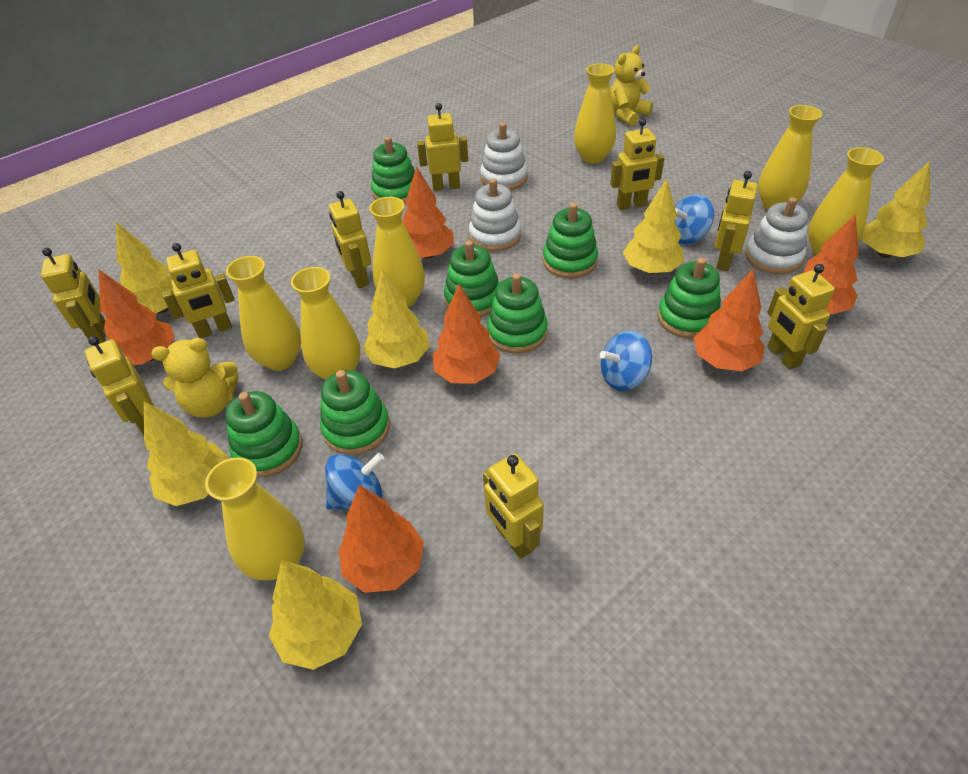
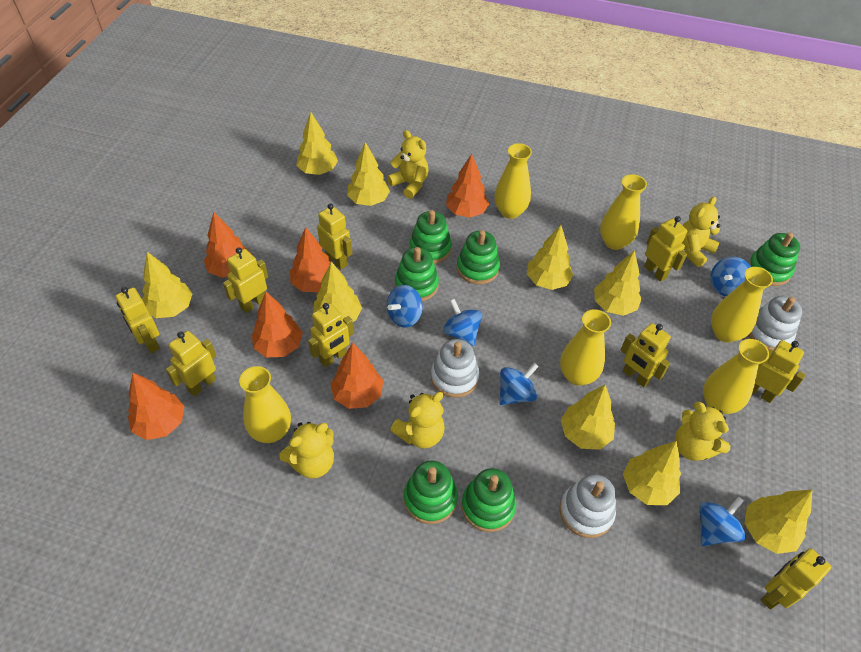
blue spinning top: [325,453,384,510] [600,331,652,391] [674,194,714,244] = 3 -> [387,285,423,328] [443,299,483,346] [499,363,539,405] [699,496,746,546] [710,257,751,297] = 5
green stacking toy: [225,391,302,477] [320,370,390,455] [371,137,415,204] [444,240,499,317] [487,273,548,353] [543,203,598,278] [658,258,721,339] = 7 -> [395,247,439,301] [404,461,458,524] [409,210,452,264] [457,230,500,284] [461,468,516,532] [748,232,800,286] = 6
yellow teddy bear: [151,338,239,418] [610,45,653,126] = 2 -> [279,422,334,479] [387,130,429,199] [390,392,445,449] [675,402,730,461] [682,197,720,267] = 5
yellow tree: [116,222,174,314] [144,401,228,506] [269,560,362,670] [363,269,430,368] [623,179,684,274] [862,161,930,258] = 6 -> [142,252,192,318] [296,112,338,175] [313,261,362,322] [347,142,390,206] [527,225,573,290] [561,385,615,450] [594,250,642,316] [623,441,681,505] [744,490,812,554] = 9
yellow vase: [205,457,305,581] [226,256,301,371] [291,267,360,380] [369,197,425,308] [574,63,616,164] [758,105,822,210] [808,147,884,255] = 7 -> [239,366,291,443] [494,143,532,219] [560,309,611,386] [600,174,647,250] [703,339,769,414] [711,267,773,342] = 6

